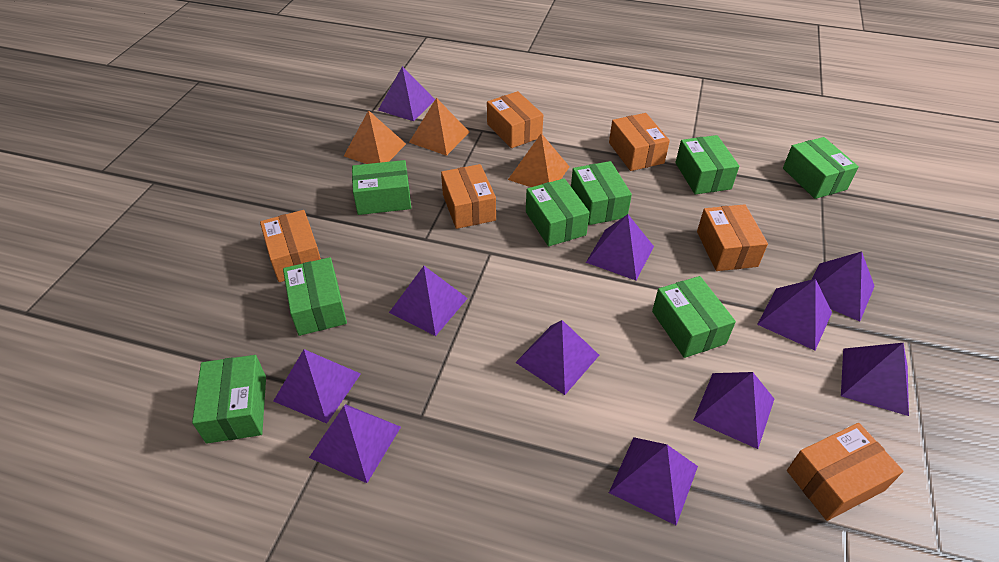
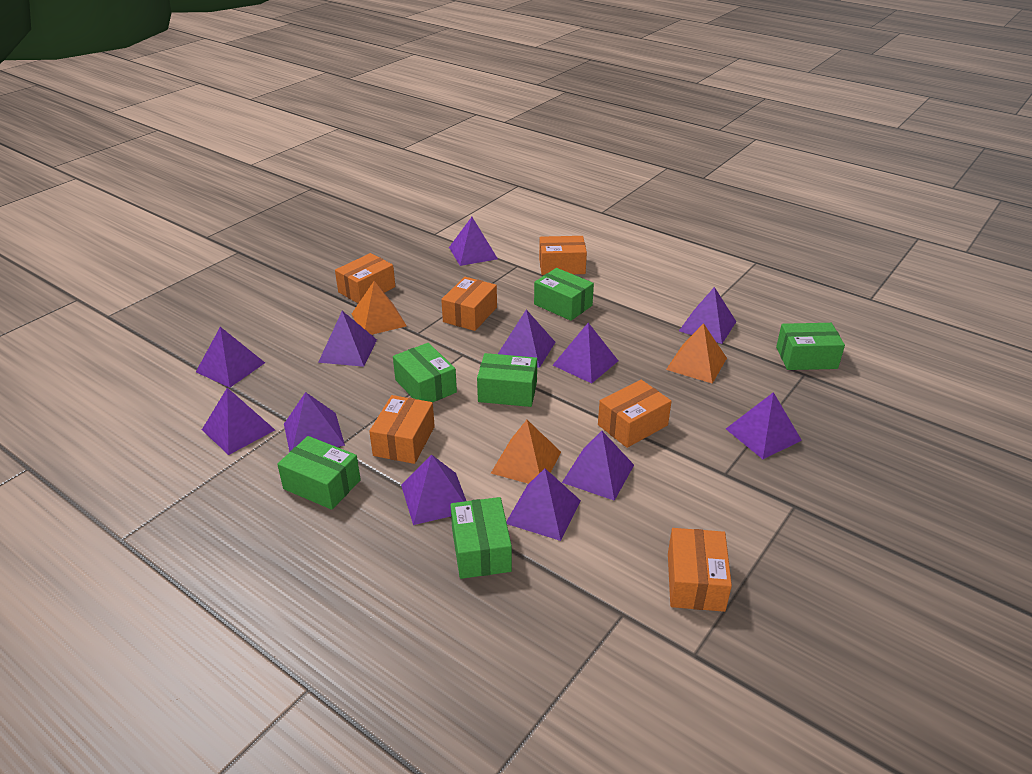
green box: [192,355,266,443] [283,257,347,336] [352,160,411,215] [526,178,590,246] [571,161,632,225] [652,276,736,358] [675,135,739,194] [783,137,859,199] = 8 -> [277,436,361,510] [393,343,457,402] [450,497,512,579] [477,353,537,407] [534,268,594,321] [776,323,845,370] = 6
purple pyramid: [273,349,361,423] [309,404,401,483] [378,66,435,121] [389,266,468,336] [515,320,599,395] [586,214,654,281] [609,437,698,525] [693,372,774,449] [757,279,832,350] [811,251,875,322] [841,343,909,416] = 11 -> [196,327,265,388] [202,388,275,455] [284,392,345,452] [318,311,377,367] [401,455,466,525] [449,217,498,266] [498,310,555,368] [506,468,581,541] [553,323,618,384] [562,431,634,501] [679,287,736,344] [726,392,802,459] = 12

